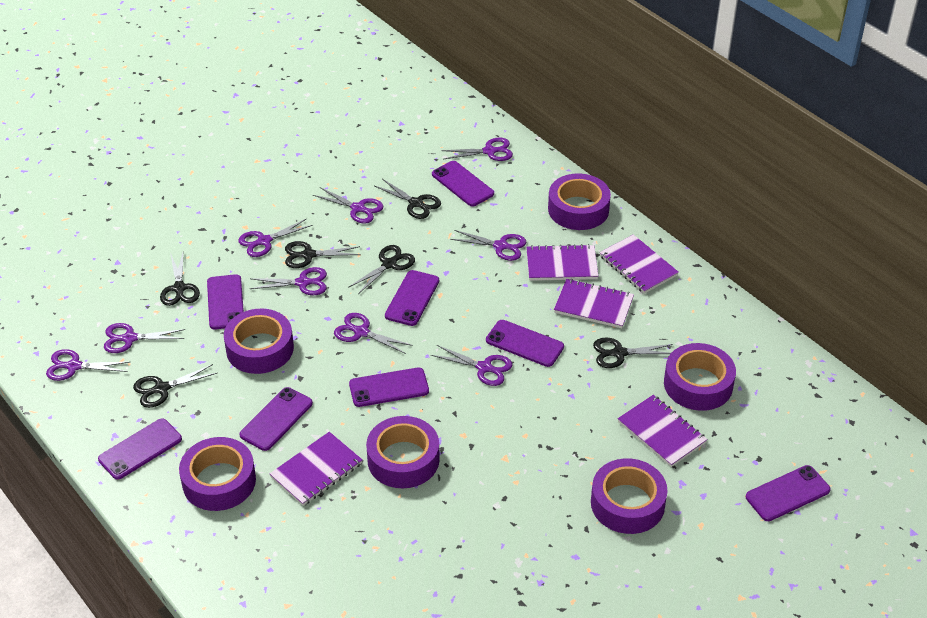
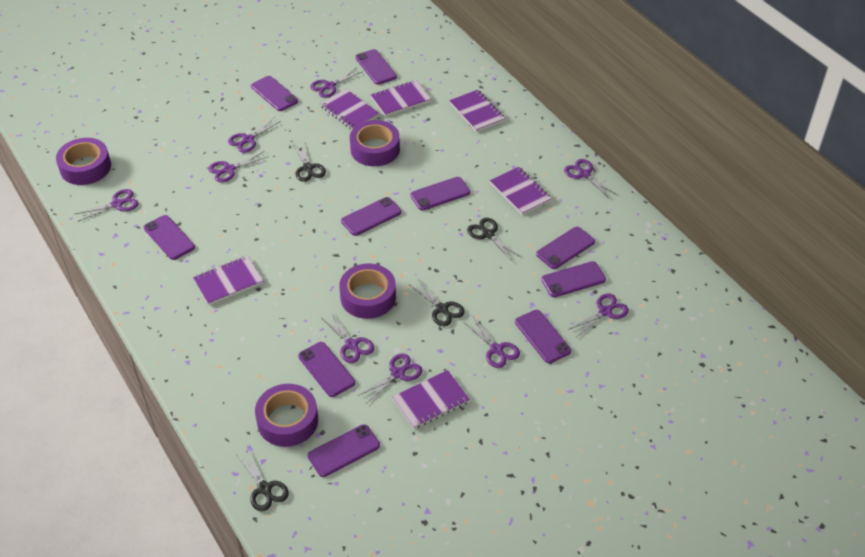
black scissors: [133,364,217,408] [160,253,200,306] [285,241,361,268] [348,245,415,294] [375,179,441,219] [593,337,673,368] = 6 -> [236,448,289,512] [292,142,326,182] [410,279,465,326] [467,217,521,261] = 4
purple notebook: [270,432,363,506] [526,244,598,281] [554,279,634,328] [600,234,679,294] [618,395,708,467] = 5 -> [193,256,263,305] [320,89,379,129] [371,80,431,117] [393,370,470,429] [449,89,505,132] [490,167,552,215] = 6
purple phone: [98,418,182,480] [207,274,244,330] [240,387,313,451] [349,368,429,407] [385,270,439,326] [432,161,494,207] [486,320,564,367] [746,465,831,521] = 8 -> [144,215,195,260] [251,76,298,111] [298,342,355,397] [308,424,380,477] [341,197,401,236] [355,49,397,85] [410,177,470,211] [515,310,571,363] [536,227,595,269] [541,261,606,297] = 10
purple tape: [179,437,256,511] [224,309,294,374] [366,416,440,488] [548,174,611,230] [591,458,667,534] [664,343,736,411] = 6 -> [56,138,111,185] [255,384,318,447] [339,263,396,319] [350,120,400,166] = 4

